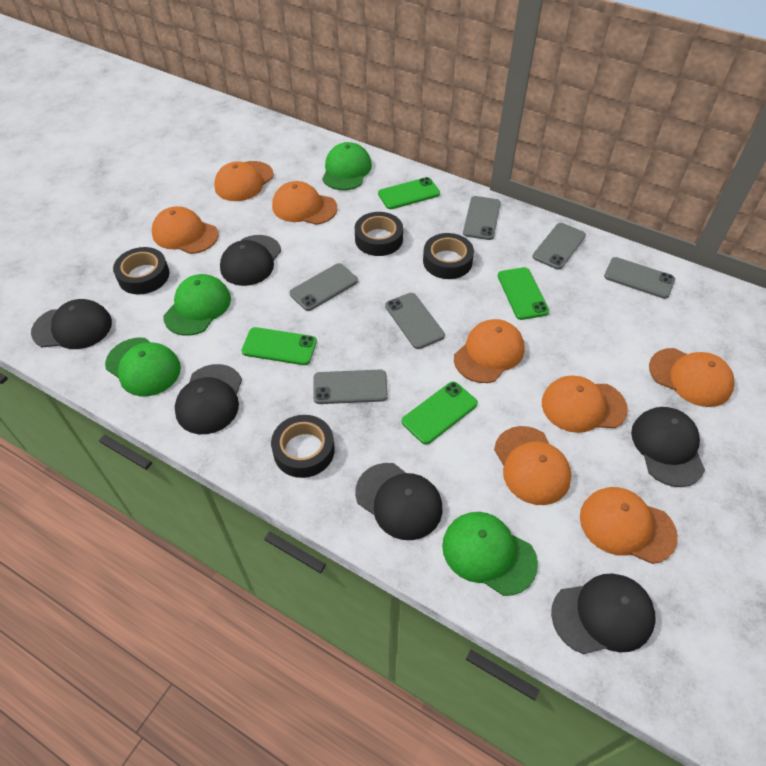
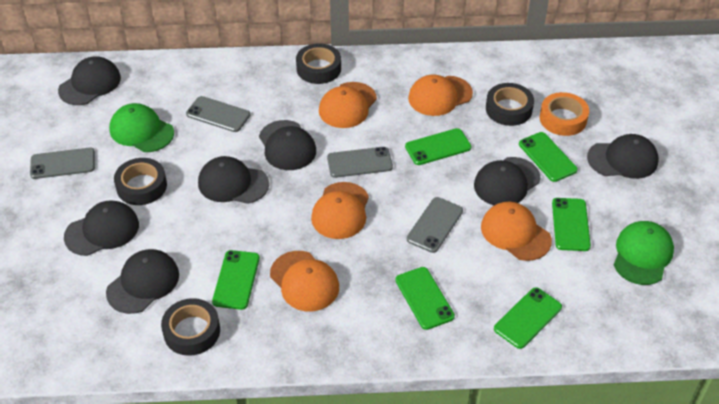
black cap: [31,299,112,349] [175,364,242,434] [220,235,281,286] [355,463,442,540] [551,574,656,654] [631,407,705,487] = 6 -> [58,56,121,105] [64,200,139,256] [106,249,179,314] [198,156,269,204] [259,120,316,170] [474,157,541,205] [587,134,659,179] = 7
green cap: [105,338,181,396] [163,274,231,336] [322,142,372,190] [442,512,538,596] = 4 -> [109,103,174,152] [614,221,674,285] = 2
green phone: [242,327,317,365] [378,177,440,209] [402,381,478,445] [498,267,549,320] = 4 -> [212,250,260,310] [395,267,455,330] [405,128,472,165] [494,287,562,349] [519,132,578,182] [552,198,591,251] = 6
grey phone: [290,263,358,311] [313,370,388,404] [385,293,445,349] [463,196,501,240] [532,223,586,270] [604,257,675,299] = 6 -> [30,148,95,179] [186,96,250,132] [327,147,393,178] [407,197,463,253] = 4
orange cap: [152,206,219,254] [214,161,274,201] [272,181,337,225] [454,319,525,383] [494,426,572,505] [542,375,628,433] [580,487,678,564] [649,348,735,407] = 8 -> [270,251,339,311] [311,182,369,239] [319,82,377,128] [408,74,473,116] [481,202,552,261] = 5
orange tape: none = 0 -> [540,92,589,136] = 1

